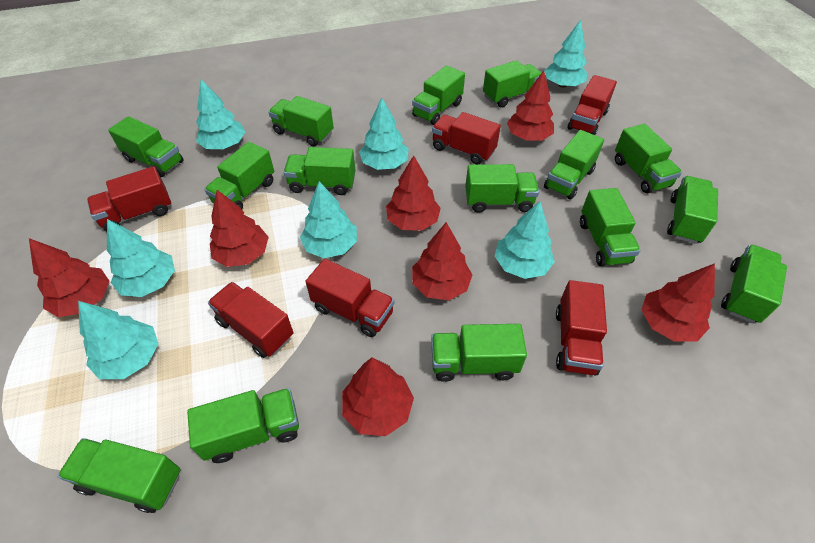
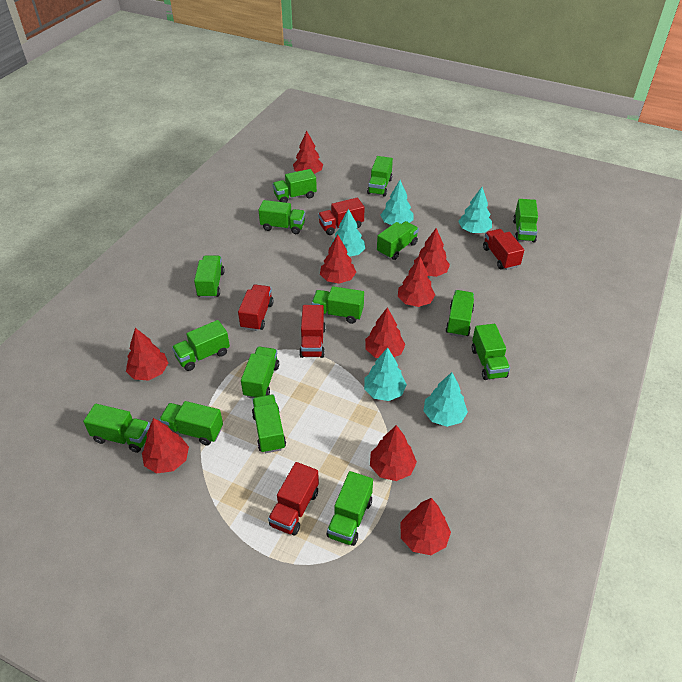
red tree: [29,238,109,317] [210,190,269,267] [342,357,414,436] [386,156,441,231] [412,222,472,300] [507,71,554,140] [641,263,715,342] = 7 -> [126,328,168,380] [142,418,189,473] [293,131,323,174] [320,234,356,284] [365,307,406,358] [370,425,417,481] [398,257,435,307] [400,498,451,555] [414,228,450,277] = 9
red truck: [87,166,172,232] [208,282,294,358] [306,259,394,337] [432,112,501,165] [556,280,607,375] [568,75,617,135] = 6 -> [238,284,274,331] [268,462,319,535] [299,305,326,358] [318,198,365,235] [483,229,524,270] = 5
turquoise tree: [78,301,159,379] [107,219,175,297] [196,79,245,149] [300,181,357,258] [359,98,409,170] [495,201,555,279] [544,20,587,88] = 7 -> [331,209,365,257] [364,347,407,401] [381,180,413,225] [423,372,468,427] [458,187,492,233] = 5

